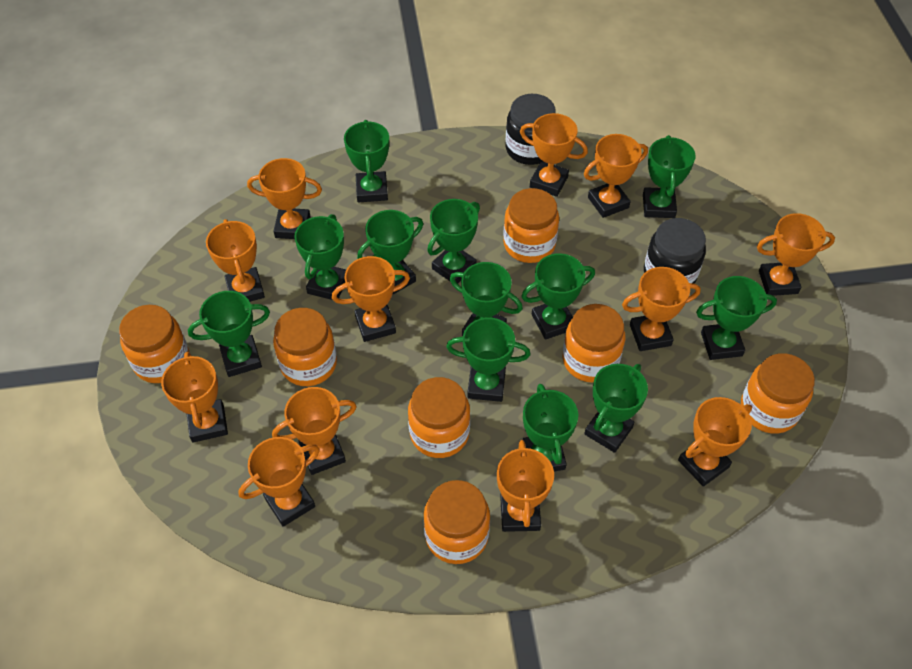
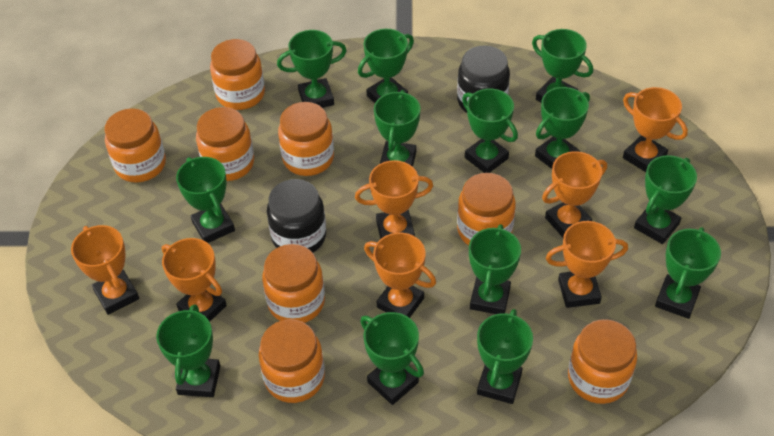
green trophy: [188,291,270,377] [295,214,346,300] [344,120,389,203] [357,210,423,295] [427,199,480,283] [446,318,530,402] [450,262,523,336] [521,253,595,339] [523,384,578,472] [584,364,648,453] [643,135,695,218] [696,276,777,360] = 12 -> [156,304,220,397] [176,157,235,243] [277,30,347,108] [358,29,414,103] [361,312,424,405] [374,90,421,167] [462,89,518,173] [469,224,521,314] [477,309,533,404] [532,29,593,102] [535,87,590,169] [634,155,697,244] [655,227,721,319] = 13
orange jar: [119,305,189,383] [273,308,337,386] [408,377,470,458] [424,480,490,564] [503,188,559,263] [562,304,625,383] [741,353,815,434] = 7 -> [105,108,166,183] [196,107,254,181] [210,39,265,110] [259,319,325,403] [262,244,325,323] [278,102,334,176] [457,173,516,245] [568,319,637,404] = 8
orange trophy: [161,351,228,443] [206,219,265,302] [238,437,320,527] [247,158,322,239] [272,387,357,475] [332,256,410,342] [497,440,554,532] [520,113,588,197] [584,134,648,218] [622,267,701,351] [678,397,752,487] [757,213,835,296] = 12 -> [71,225,139,315] [162,238,227,322] [355,160,433,239] [364,233,436,318] [542,151,607,237] [546,221,628,308] [623,87,688,172] = 7

